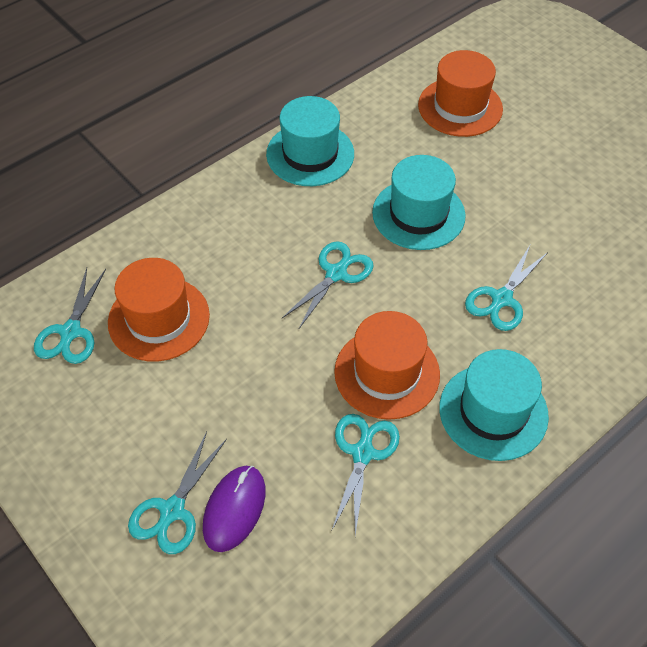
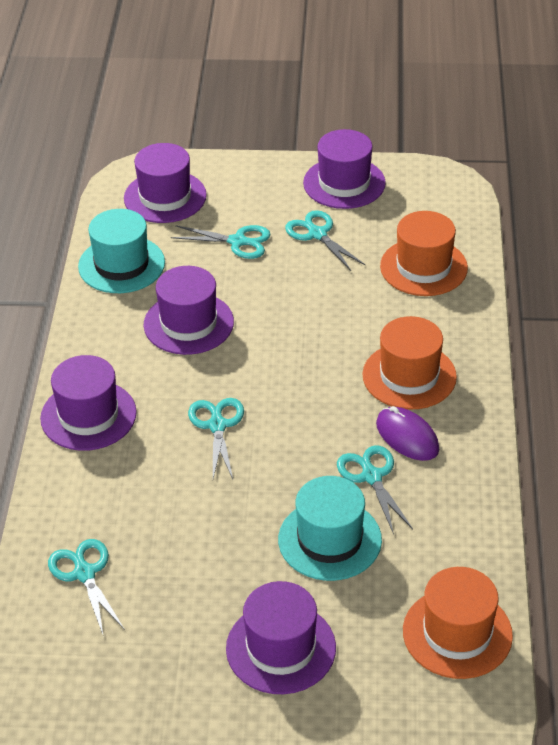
purple hat: none = 0 -> [40,355,137,451] [124,143,207,223] [144,266,234,355] [226,581,336,694] [303,129,386,209] = 5
turquoise hat: [266,96,354,186] [372,155,466,250] [439,349,549,461] = 3 -> [78,209,165,293] [278,476,382,581] = 2

